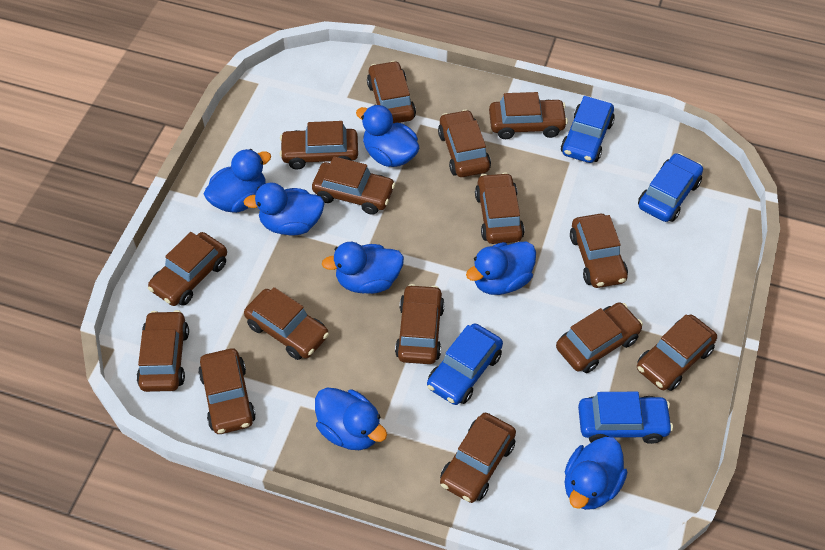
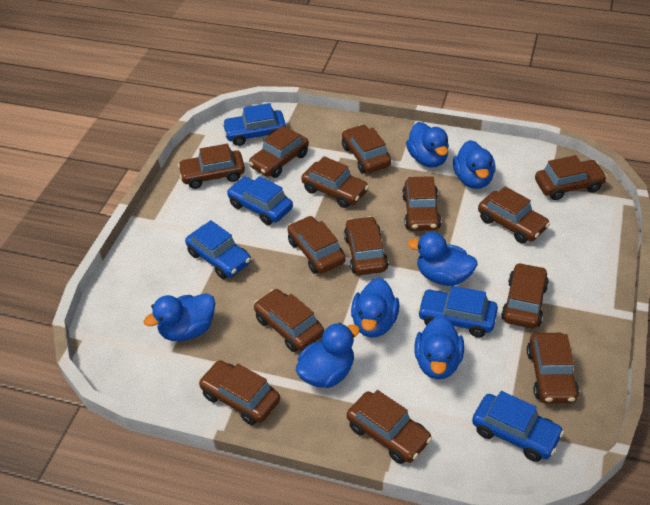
blue car: [427,323,503,405] [561,96,615,163] [578,392,673,444] [638,153,703,222] = 4 -> [185,220,251,279] [222,103,286,146] [227,176,293,225] [418,286,498,337] [472,391,564,462] = 5
brown car: [136,310,189,392] [148,232,227,306] [198,348,256,434] [244,287,329,360] [280,121,358,170] [312,156,395,215] [367,61,416,123] [395,284,445,364] [438,110,491,177] [440,413,516,503] [475,172,525,244] [489,92,568,139] [556,302,643,373] [570,214,628,288] [637,314,717,391] = 15 -> [178,144,245,189] [198,360,280,425] [249,126,309,178] [254,289,324,352] [287,216,345,274] [301,156,369,208] [342,124,391,174] [344,216,388,275] [347,390,432,464] [402,176,441,231] [478,186,550,243] [501,263,549,328] [527,333,579,403] [535,155,607,200] = 14

